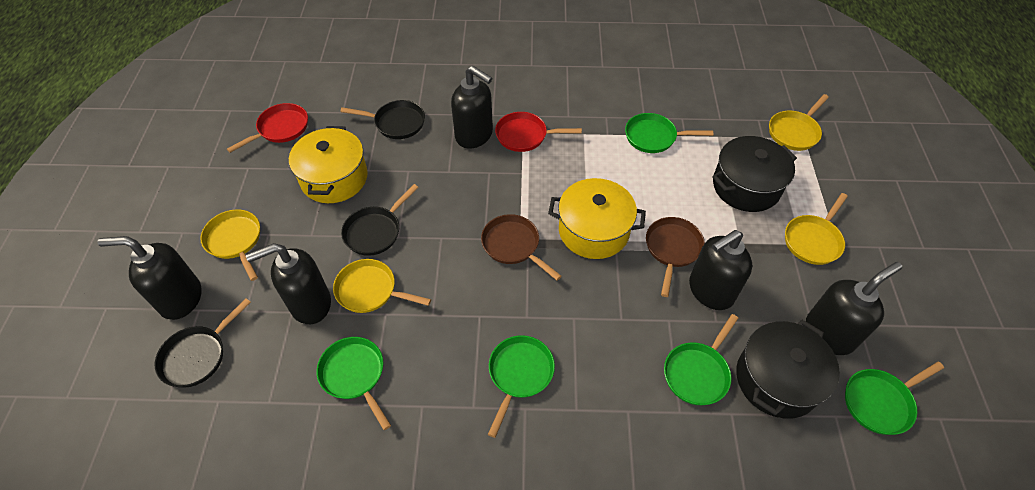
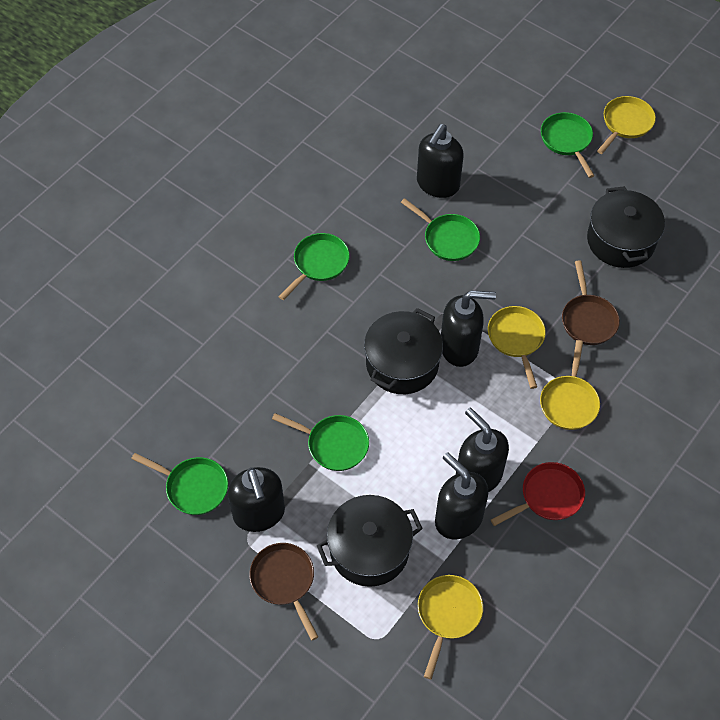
black pan: [155,298,251,388] [340,100,425,139] [341,184,419,256] = 3 -> none = 0
black pot: [712,136,797,212] [736,320,840,419] = 2 -> [317,495,423,587] [364,308,443,394] [587,186,665,268] = 3
red pan: [227,103,308,153] [495,112,582,152] = 2 -> [491,462,585,526] = 1
yellow pot: [289,126,368,203] [548,178,646,259] = 2 -> none = 0

